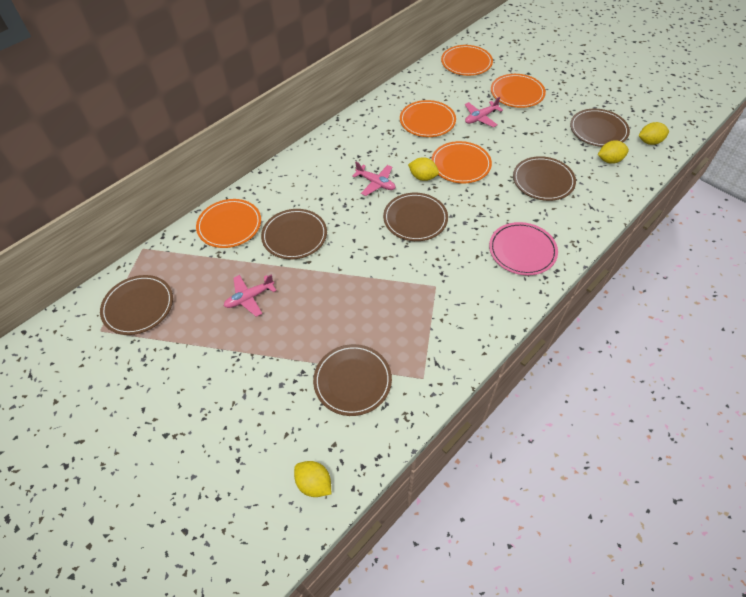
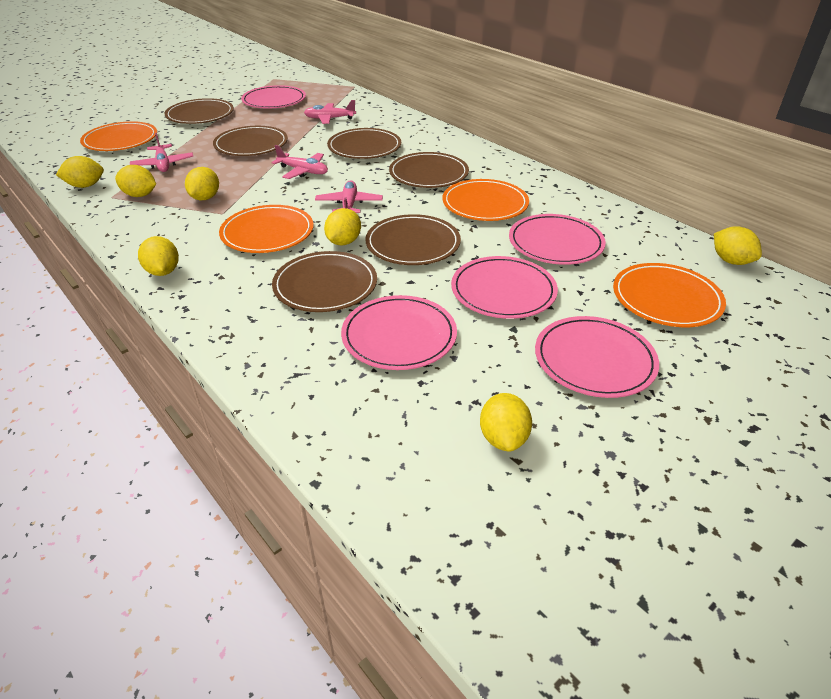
orange plate: [196,199,261,248] [400,100,456,137] [431,141,492,183] [441,45,493,76] [491,74,546,108] = 5 -> [80,121,157,151] [219,205,314,253] [442,179,529,221] [613,263,726,327] = 4
pink plane: [224,274,277,317] [352,162,395,196] [465,97,503,127] = 3 -> [130,133,193,172] [272,145,328,179] [304,100,356,124] [315,180,383,213] = 4
pink plate: [489,222,558,275] = 1 -> [241,85,306,109] [341,295,457,370] [451,256,558,319] [509,214,606,265] [535,316,659,398] = 5
yellow lemon: [294,461,331,497] [408,157,439,181] [598,140,629,164] [638,122,669,145] = 4 -> [56,156,104,188] [115,165,156,197] [138,236,179,276] [185,167,219,200] [324,208,361,245] [480,393,532,452] [714,226,762,265] = 7

